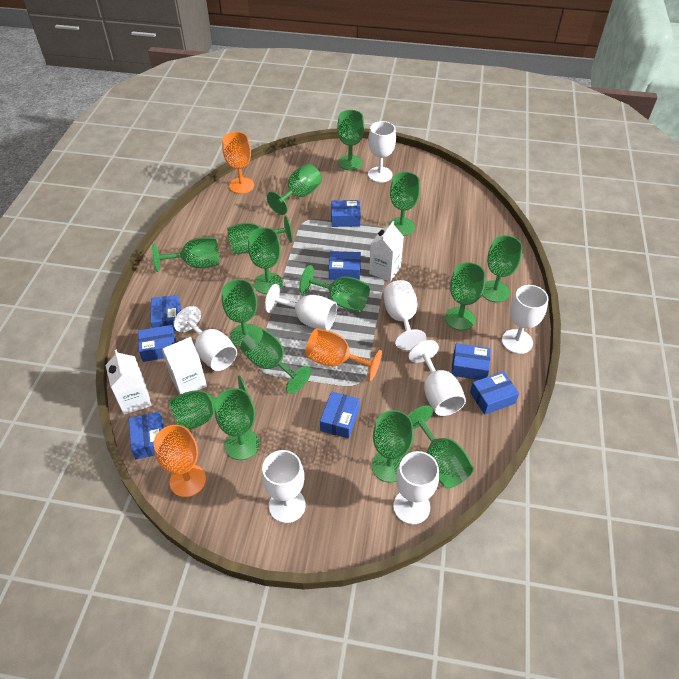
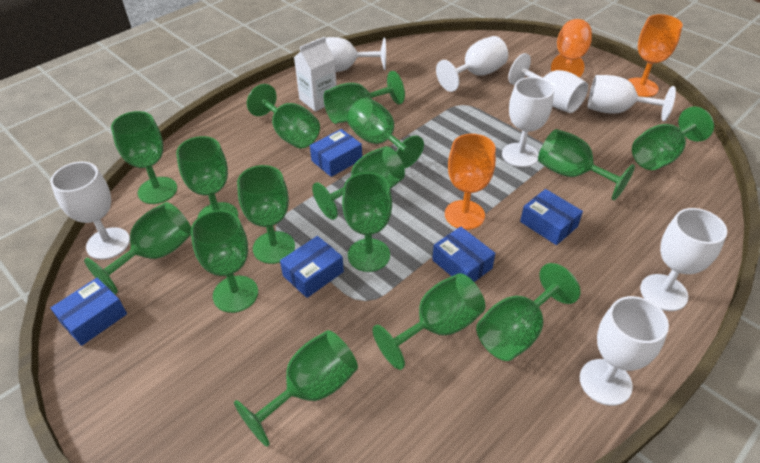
blue box: [129,412,164,459] [138,325,176,362] [150,295,181,331] [320,392,360,439] [329,251,361,280] [331,200,361,227] [451,343,491,380] [470,371,519,415] = 8 -> [51,278,127,346] [280,236,344,298] [310,129,362,177] [432,227,495,282] [520,189,583,245] = 5
white carton: [106,350,152,415] [162,337,207,394] [369,221,404,282] = 3 -> [294,37,337,112] = 1

